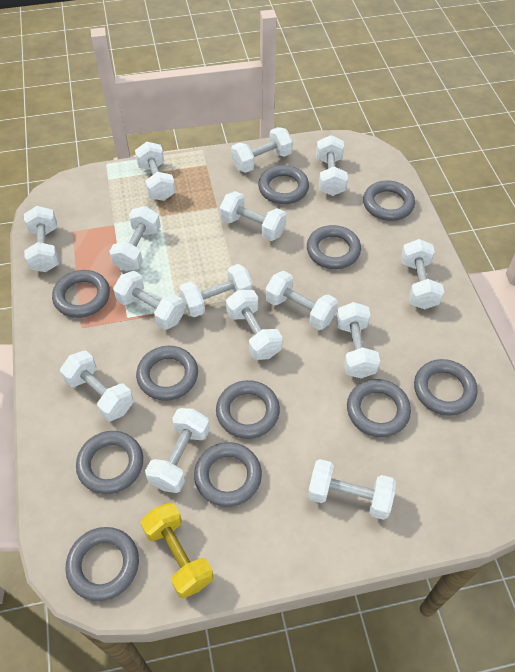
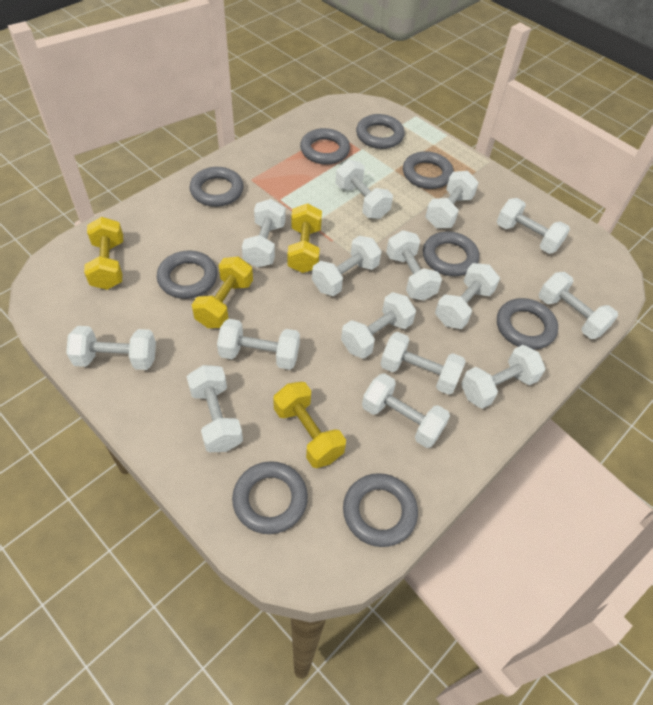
grey ring: [52,270,110,318] [65,527,139,601] [76,431,143,494] [136,346,198,401] [194,442,262,507] [216,380,280,439] [258,165,309,204] [307,225,361,269] [347,379,411,437] [363,180,415,221] [414,359,478,416] = 11 -> [157,251,217,299] [189,167,244,207] [232,461,308,534] [300,128,350,165] [343,473,418,547] [356,114,404,149] [403,151,453,189] [423,231,479,276] [497,298,558,350] = 9
yellow dumbbell: [140,503,213,599] = 1 -> [84,217,123,290] [192,256,253,328] [273,382,346,468] [288,203,322,273] = 4

